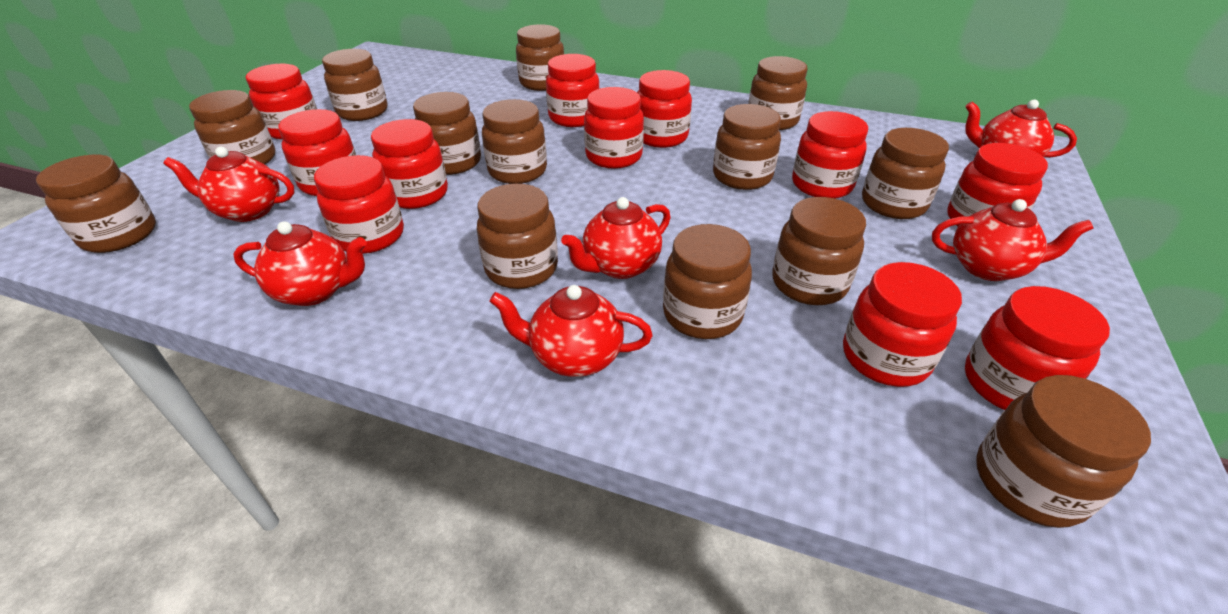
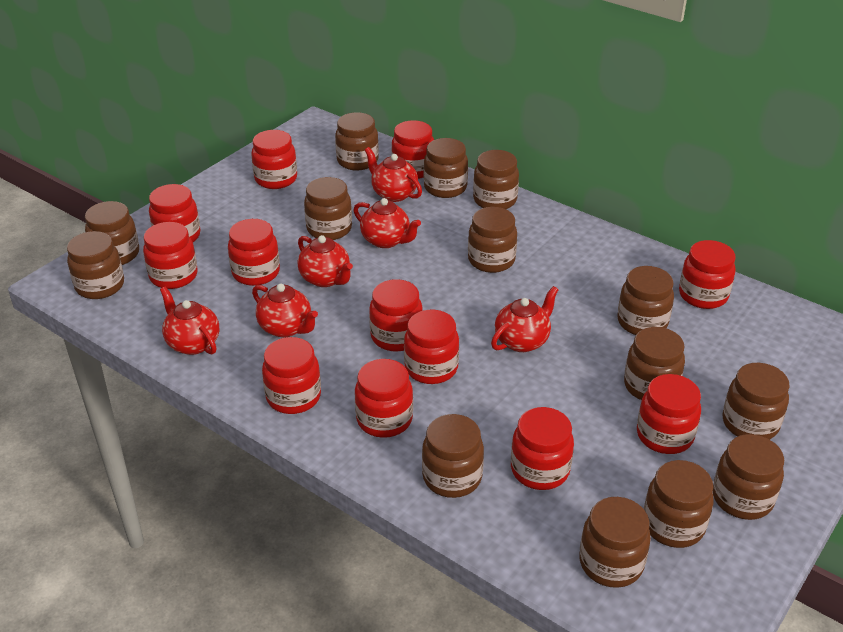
brown jar: [36,155,156,253] [189,90,276,164] [322,49,388,121] [413,92,481,175] [476,184,558,289] [482,99,547,184] [516,24,564,91] [663,224,752,339] [713,104,781,190] [748,56,808,130] [772,197,866,305] [862,128,949,219] [976,375,1151,528] = 13 -> [67,231,124,299] [85,201,139,265] [304,177,352,240] [335,112,379,171] [422,414,484,498] [424,138,468,198] [468,207,517,273] [473,150,519,209] [579,497,651,588] [618,266,674,335] [624,327,685,400] [644,460,714,548] [713,434,784,520] [722,363,790,440] = 14
red jar: [245,64,317,140] [278,109,356,196] [314,155,404,254] [371,119,448,209] [546,54,600,127] [584,87,644,169] [637,70,692,148] [792,111,868,199] [843,262,962,387] [947,143,1048,226] [965,286,1110,410] = 11 -> [143,222,198,289] [149,184,200,242] [228,219,280,286] [251,130,297,189] [262,337,321,414] [355,359,413,438] [369,279,423,351] [392,120,434,179] [404,310,459,384] [511,407,574,490] [637,374,701,454] [679,240,736,309] = 12

